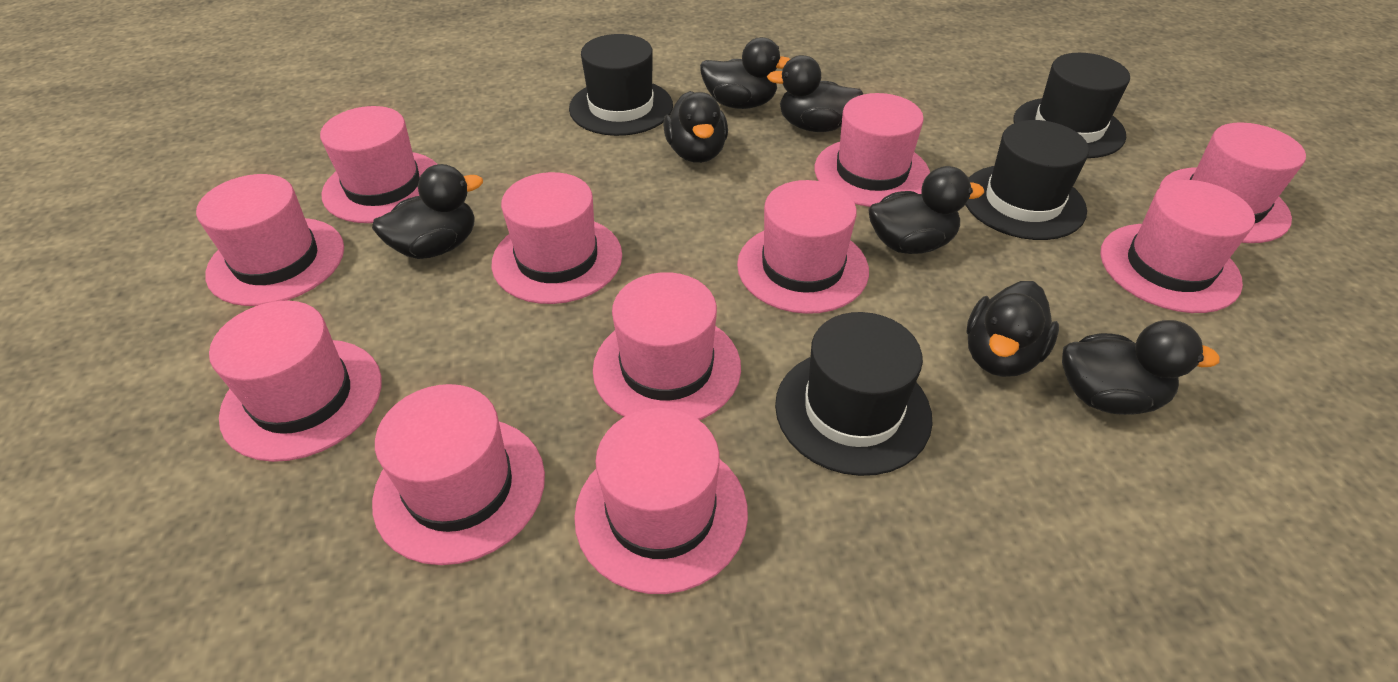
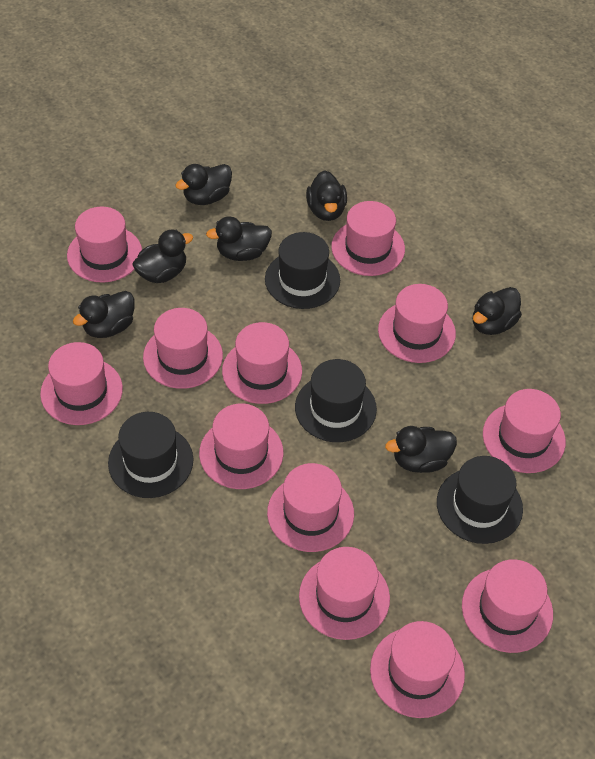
pink hat: [196,174,344,306] [209,301,381,462] [320,106,437,223] [372,384,545,565] [492,172,622,304] [574,408,748,594] [593,272,741,420] [737,180,869,314] [815,93,930,207] [1100,180,1255,313] [1159,122,1306,243] = 11 -> [40,342,123,425] [67,207,142,283] [143,308,223,389] [199,403,284,489] [222,322,302,404] [267,463,354,552] [299,547,390,640] [331,201,405,276] [370,621,465,718] [378,284,456,363] [462,559,553,653] [483,389,566,473] = 12

